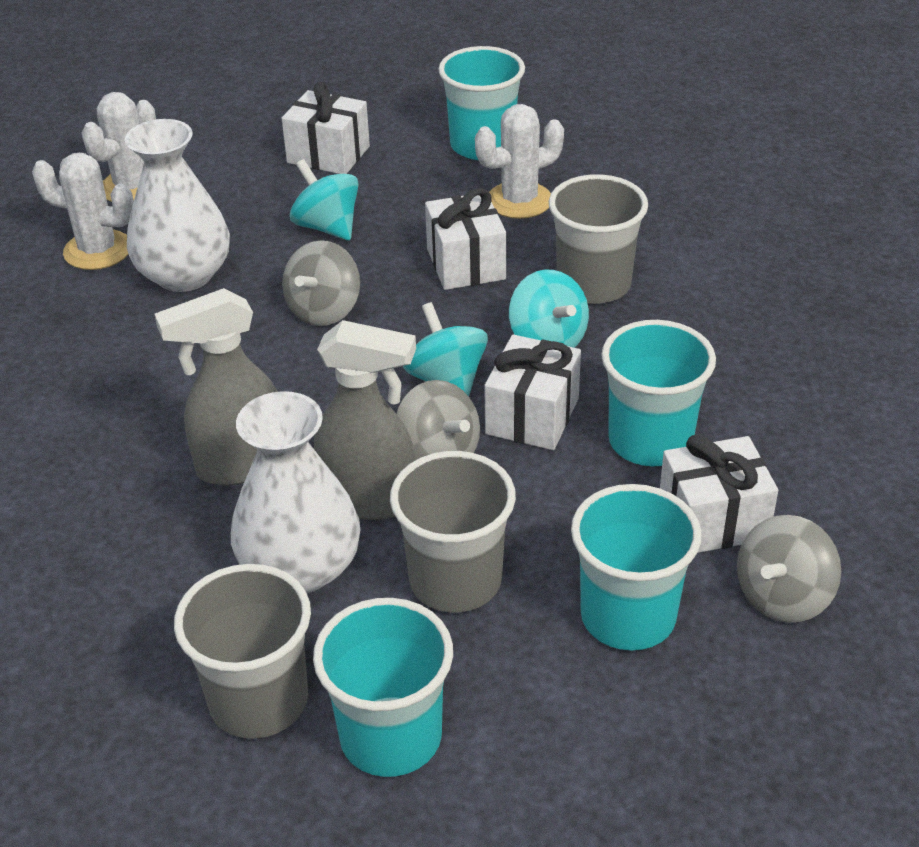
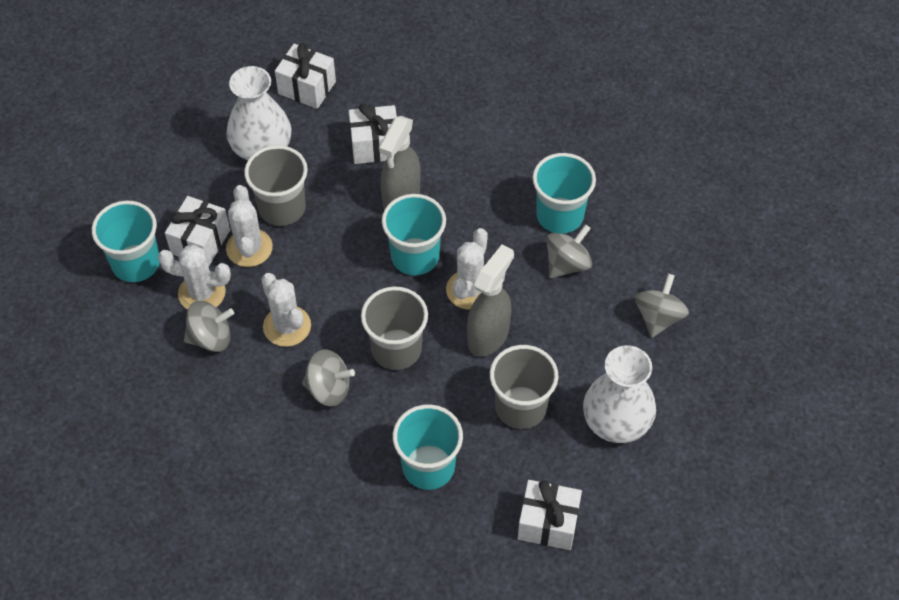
grey spinning top: [282,240,360,326] [396,380,480,460] [737,515,841,623] = 3 -> [184,301,234,352] [302,349,355,407] [546,224,593,278] [635,274,689,338] = 4
turquoise spinning top: [290,159,359,241] [403,302,488,396] [509,270,589,348] = 3 -> none = 0
white cactus: [32,153,134,270] [81,92,156,202] [475,104,564,219] = 3 -> [158,245,231,309] [226,185,273,267] [261,273,311,347] [446,228,488,310] = 4

